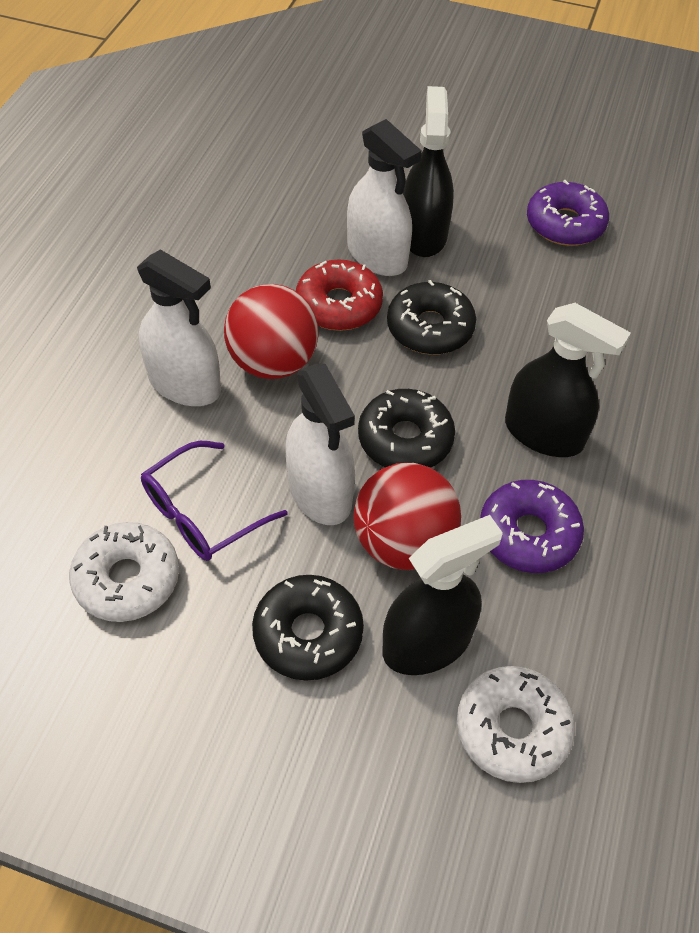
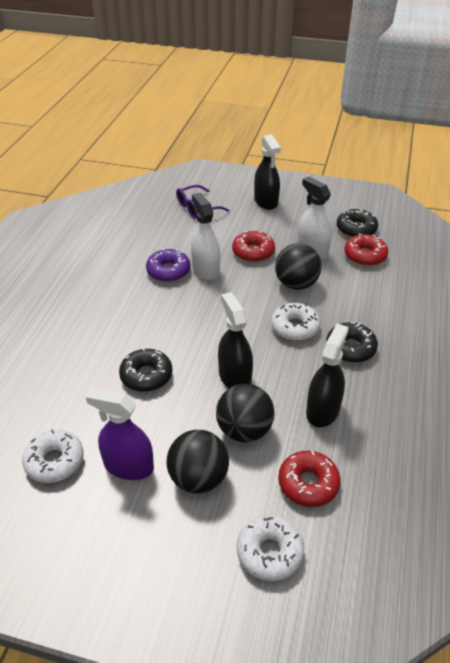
black ball: none = 0 -> [167,430,229,493] [216,384,275,442] [275,243,322,290] = 3
purple donut: [480,480,584,573] [527,180,609,246] = 2 -> [146,249,191,282] = 1
purple spray bottle: none = 0 -> [86,388,154,480] = 1
red ball: [224,284,319,379] [353,463,461,570] = 2 -> none = 0
red donut: [296,259,383,331] = 1 -> [232,231,275,262] [278,451,341,507] [344,233,388,266] = 3
white donut: [69,522,179,622] [456,666,575,783] = 2 -> [22,429,84,483] [237,515,304,581] [271,303,320,341] = 3
white spray bottle: [137,249,221,406] [285,363,355,525] [347,119,422,276] = 3 -> [191,193,220,280] [297,177,332,260] = 2

